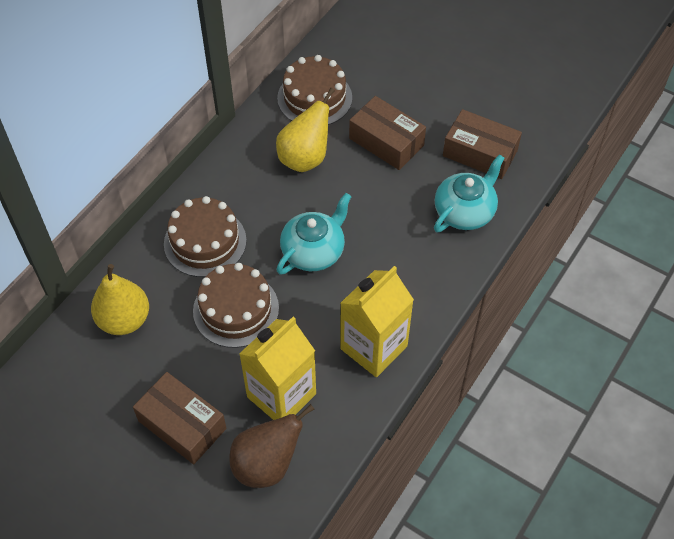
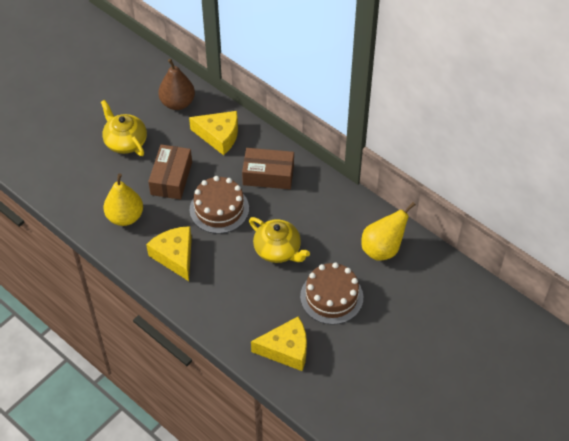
brown box: [133,372,226,464] [349,96,426,170] [443,109,522,179] = 3 -> [148,145,192,200] [242,148,294,189] = 2
brown cake: [164,196,247,277] [193,263,279,348] [277,55,352,125] = 3 -> [190,176,249,234] [300,262,363,325] = 2
turquoise teapot: [276,193,352,275] [434,154,505,232] = 2 -> none = 0
yellow carton: [239,317,316,420] [340,266,414,377] = 2 -> none = 0
yellow cheese: none = 0 -> [146,226,192,281] [189,111,238,155] [251,316,307,371] = 3
yellow teapot: none = 0 -> [101,100,147,156] [249,217,310,263] = 2

